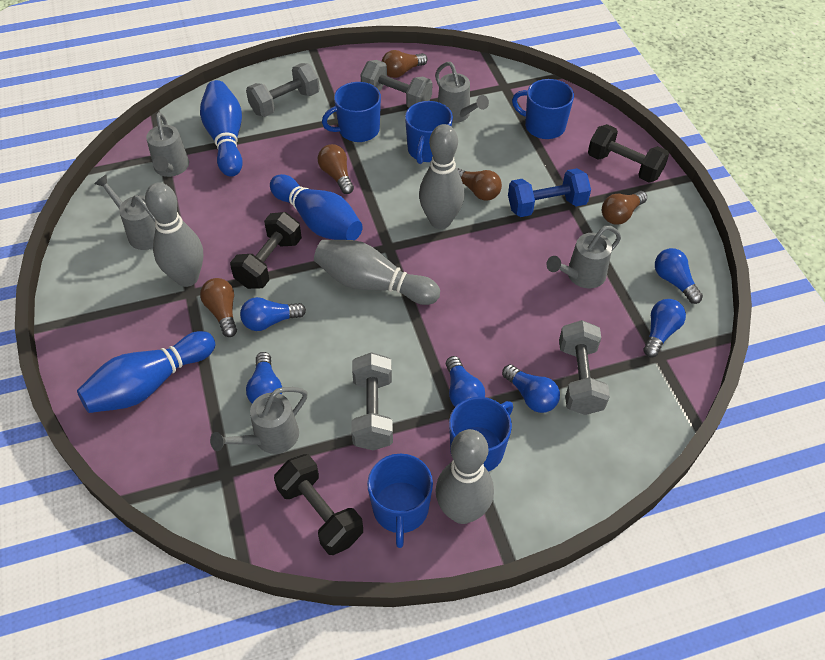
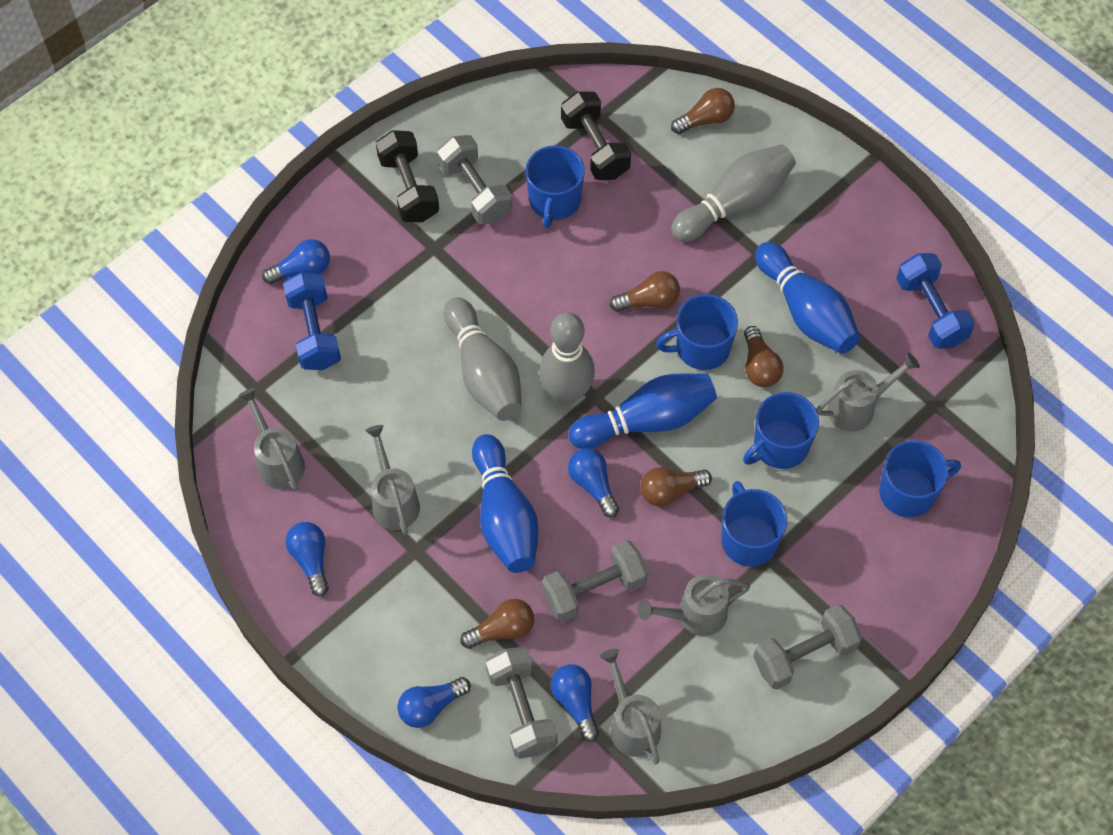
black dumbbell: [230,212,302,289] [274,454,363,555] [588,124,669,183] = 3 -> [376,130,439,222] [561,91,631,180] = 2
blue dumbbell: [508,168,591,217] = 1 -> [283,272,341,370] [896,253,975,349] = 2
blue light bulb: [240,297,306,331] [246,352,282,403] [446,356,485,407] [502,364,560,413] [643,299,686,357] [655,248,703,304] = 6 -> [262,239,330,284] [286,522,329,596] [397,677,471,728] [551,664,599,742] [568,448,619,517] = 5
grey bowling pin: [145,183,203,287] [314,240,440,305] [419,124,465,229] [436,429,494,524] = 4 -> [444,297,522,421] [539,312,595,405] [671,144,796,242] = 3

